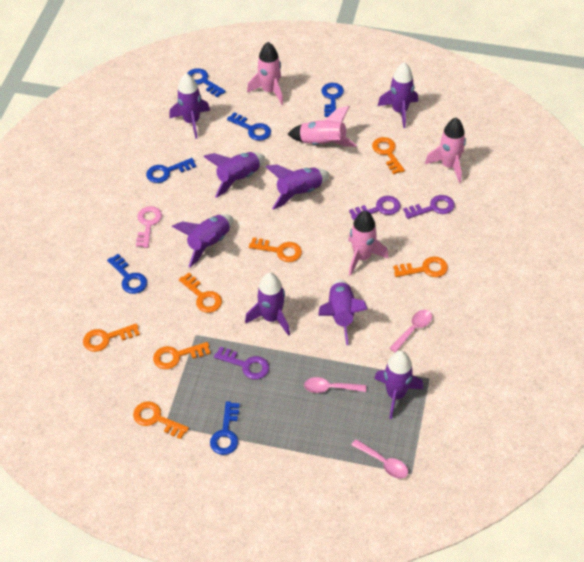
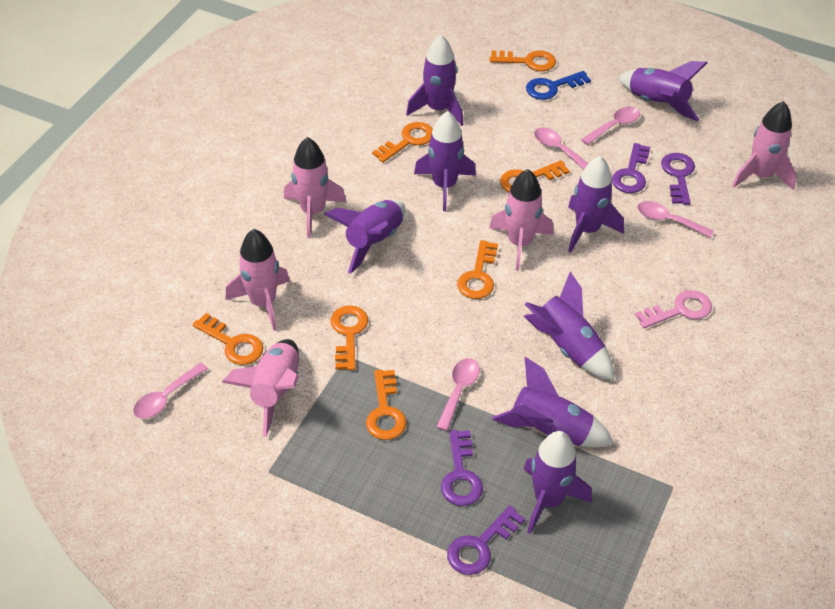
blue key: [107,254,147,294] [146,158,196,183] [187,68,226,97] [210,401,240,455] [227,112,271,141] [321,83,344,117] = 6 -> [526,71,591,100] = 1
pink rocket: [247,42,283,105] [288,106,357,147] [348,211,388,276] [425,118,466,183] = 4 -> [222,339,299,437] [225,229,290,331] [284,137,346,238] [489,169,553,271] [732,101,796,190] = 5
pink spoon: [304,377,366,393] [352,439,408,479] [389,310,432,352] = 3 -> [133,363,208,419] [436,358,480,431] [534,127,588,170] [581,106,640,145] [637,201,714,238] = 5
purple key: [214,346,269,379] [349,196,401,220] [403,195,455,219] = 3 -> [441,430,483,506] [447,505,525,575] [612,143,650,193] [661,153,695,205] = 4

